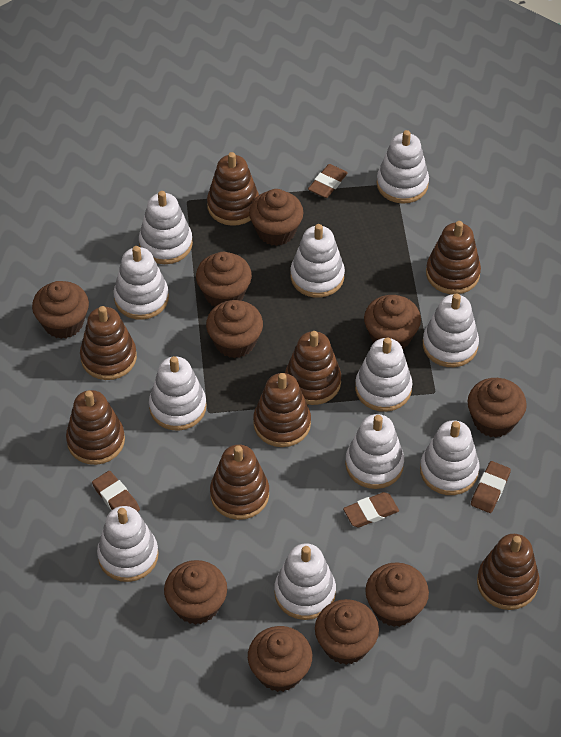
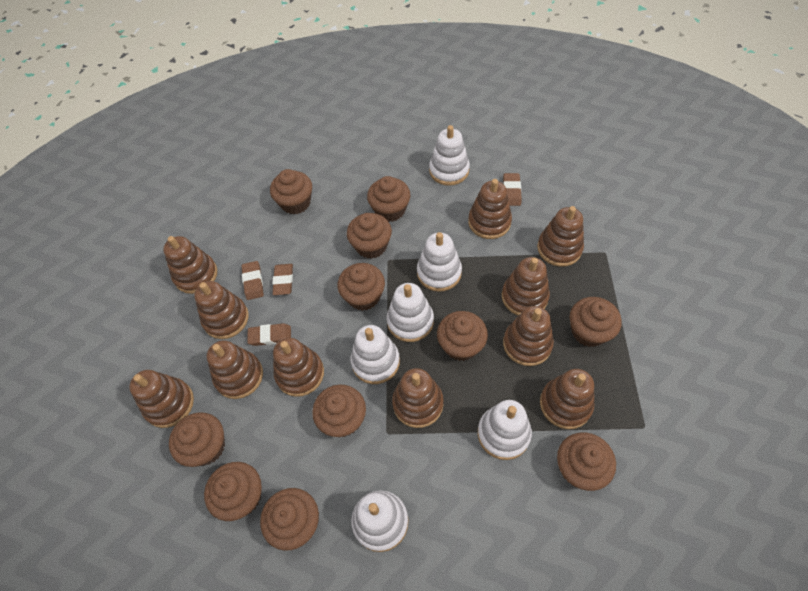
brown cupcake: [32,281,89,339] [164,560,227,625] [196,252,252,306] [206,300,263,358] [248,626,312,692] [249,189,304,246] [315,599,379,665] [364,295,421,349] [365,562,429,627] [468,378,527,438] = 10 -> [169,412,225,467] [204,462,262,521] [260,488,319,551] [270,169,312,215] [312,384,366,437] [337,263,385,311] [347,213,392,259] [367,176,410,222] [437,311,488,361] [557,433,616,491] [570,297,622,347] = 11
brown stacking toy: [66,390,125,465] [80,306,137,380] [207,152,259,226] [210,444,269,520] [253,373,311,447] [285,331,341,405] [426,221,481,294] [477,534,539,610] = 8 -> [129,370,194,428] [163,236,217,294] [194,281,249,339] [207,340,263,399] [273,338,324,397] [392,368,444,428] [468,179,512,239] [502,257,550,316] [503,306,554,366] [537,206,584,267] [540,369,595,429] = 11
white stacking toy: [97,506,158,582] [114,246,169,320] [139,191,193,264] [149,356,206,431] [274,543,336,620] [290,224,345,298] [345,414,404,489] [355,338,412,412] [377,130,429,204] [420,420,479,495] [423,293,479,367] = 11 -> [350,325,400,384] [351,490,408,552] [386,283,434,342] [417,232,462,292] [429,125,470,186] [478,400,532,460] = 6

